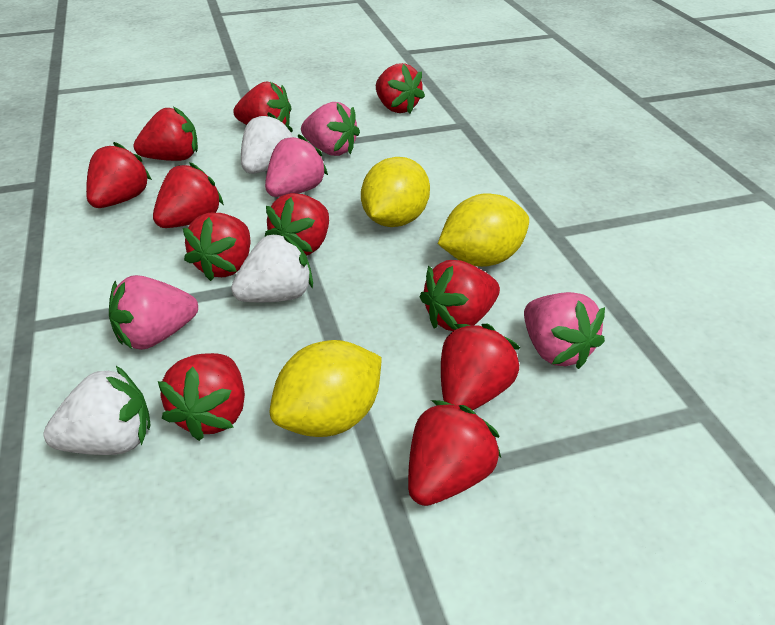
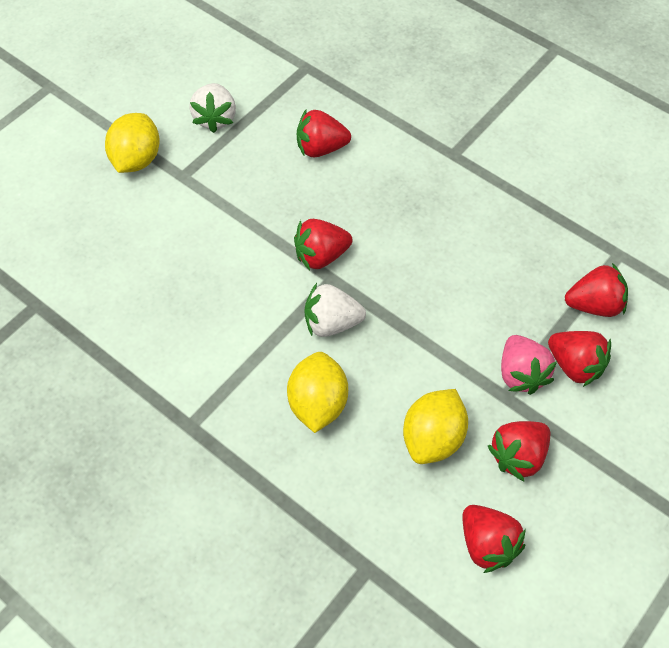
pink strawberry: [109,275,198,350] [265,134,328,197] [301,102,360,156] [524,292,605,369] = 4 -> [501,335,557,395] = 1
red strawberry: [86,142,152,208] [134,107,198,161] [153,162,224,228] [158,353,245,441] [183,213,250,281] [233,82,291,125] [264,193,329,255] [376,63,425,114] [408,400,501,506] [420,260,500,331] [441,324,520,410] = 11 -> [294,219,352,270] [297,109,351,158] [462,505,526,573] [488,421,550,481] [548,331,611,387] [565,263,628,317] = 6
white strawberry: [43,366,151,455] [231,233,313,302] [241,112,293,174] = 3 -> [189,83,236,133] [305,283,366,337] = 2

